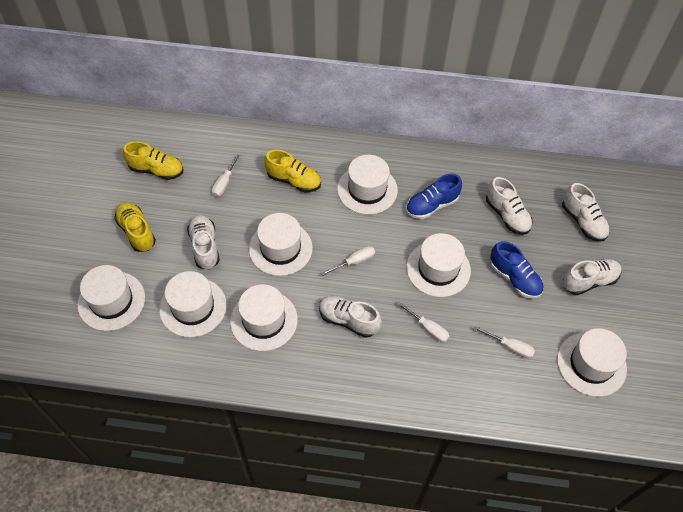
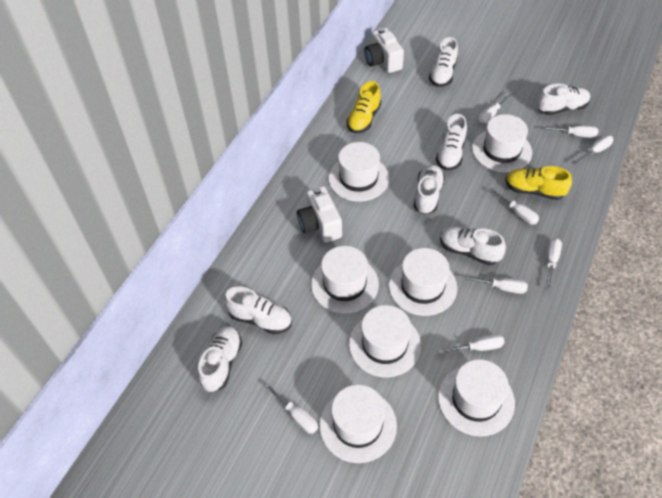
blue shoe: [406,174,462,219] [490,241,544,299] = 2 -> none = 0
white camera: none = 0 -> [297,186,342,243] [364,28,404,73] = 2
white screwdriver: [212,153,241,197] [321,246,375,276] [397,301,450,343] [474,326,535,358] = 4 -> [265,383,318,434] [437,334,505,354] [463,276,528,294] [478,92,512,123] [489,188,539,225] [542,125,598,138] [546,238,562,290] [572,135,614,164] = 8
white shoe: [187,215,220,270] [319,296,382,338] [486,177,533,235] [562,183,610,242] [563,259,622,295] = 5 -> [198,326,242,392] [224,287,292,334] [413,165,445,214] [429,37,458,87] [436,114,467,170] [440,226,506,265] [537,84,590,115] = 7
yellow shoe: [114,202,156,252] [123,141,183,180] [264,150,321,192] = 3 -> [346,81,381,133] [505,166,572,200] = 2

